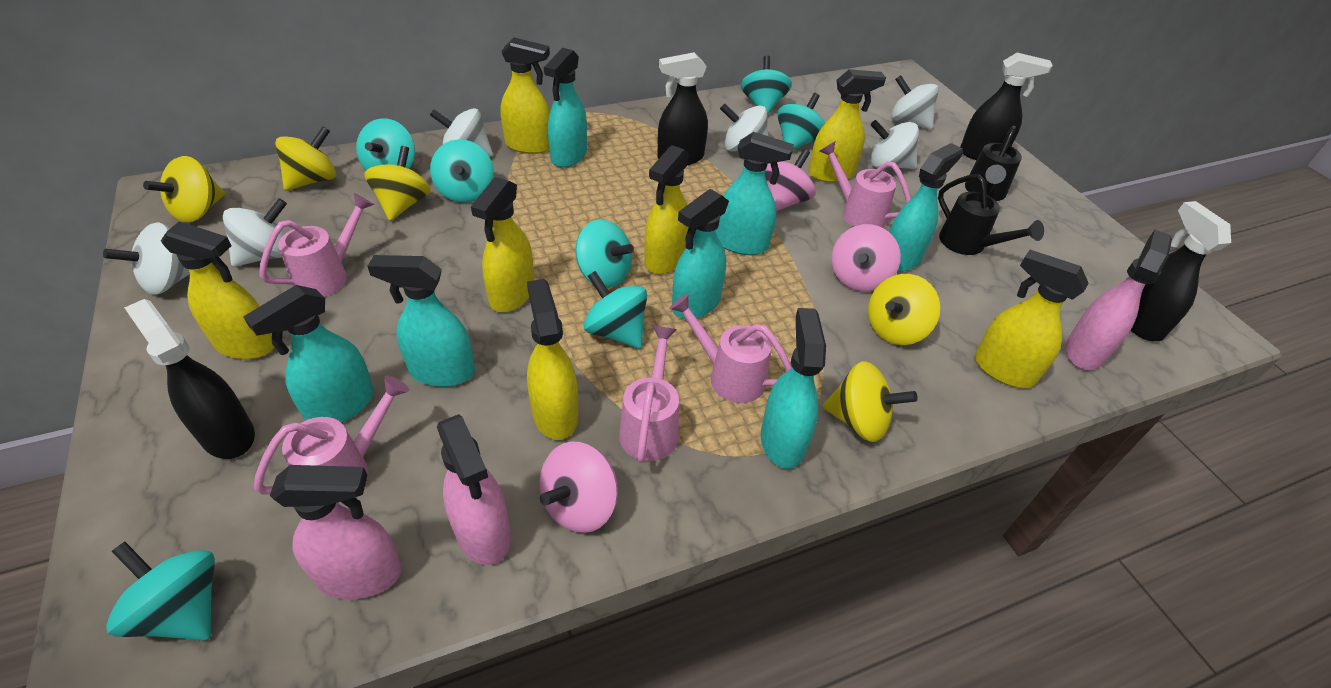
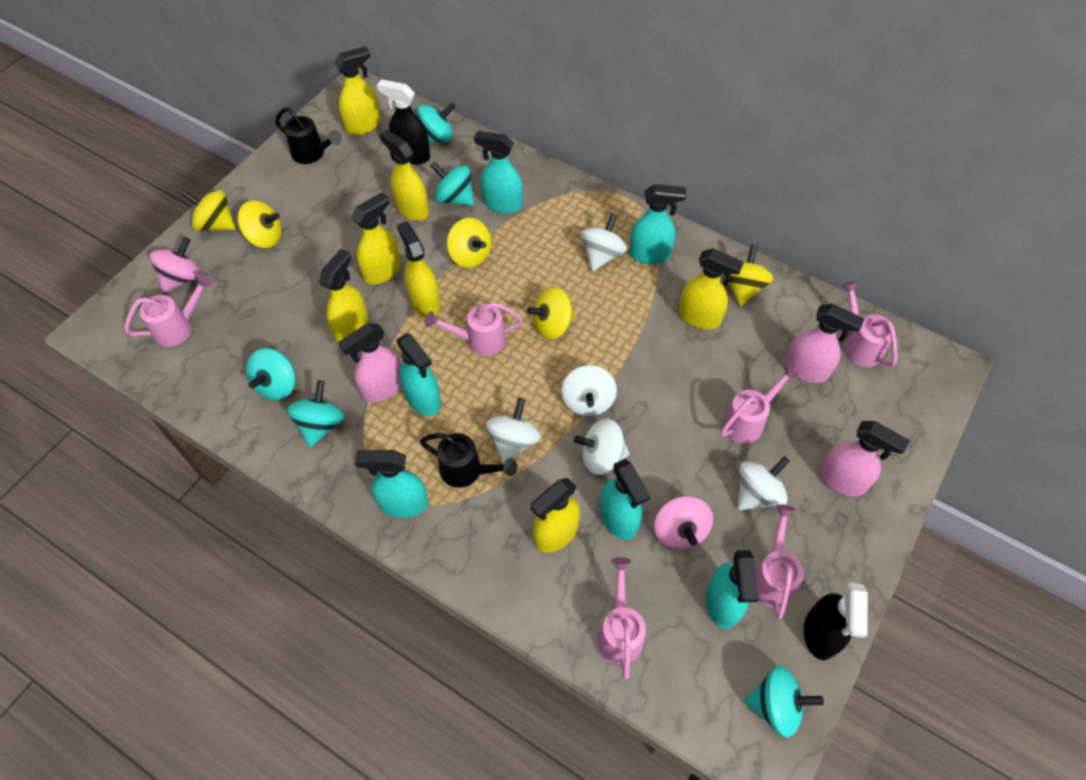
black spray bottle: [124,299,255,459] [658,52,708,165] [960,53,1053,160] [1130,201,1231,341] = 4 -> [377,79,430,164] [804,582,868,660] = 2
pink spinning top: [539,442,618,533] [765,149,816,211] [831,224,901,292] = 3 -> [150,237,201,293] [654,496,713,549] = 2
pink watering can: [254,376,409,504] [259,193,374,297] [619,326,679,463] [669,294,792,403] [819,141,911,228] = 5 -> [124,274,213,347] [425,302,523,356] [597,557,646,679] [720,364,799,444] [755,504,804,619] [841,281,898,367] = 6
turquoise spinning top: [106,542,215,640] [356,118,415,171] [430,139,494,203] [575,219,634,288] [583,271,647,349] [741,55,792,115] [777,93,825,150] = 7 -> [246,348,295,400] [287,380,344,447] [417,102,456,142] [430,162,474,206] [744,666,824,737] = 5
turquoise spray bottle: [243,285,374,423] [367,255,475,387] [544,48,587,168] [672,189,729,319] [716,132,794,255] [761,308,826,469] [889,143,963,272] = 7 -> [355,450,428,518] [397,333,441,416] [474,131,523,214] [600,459,650,540] [629,184,686,264] [706,550,759,629] = 6
white spinning top: [103,222,190,295] [223,198,287,267] [430,108,493,157] [720,104,768,152] [870,120,919,169] [891,75,939,129] = 6 -> [486,398,541,464] [561,365,617,416] [574,419,630,475] [581,213,627,271] [738,456,790,510] = 5

